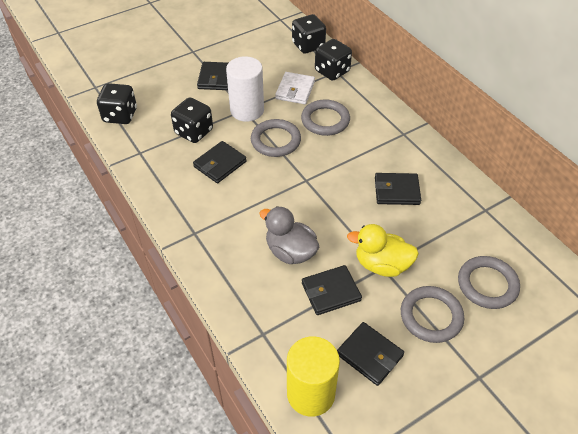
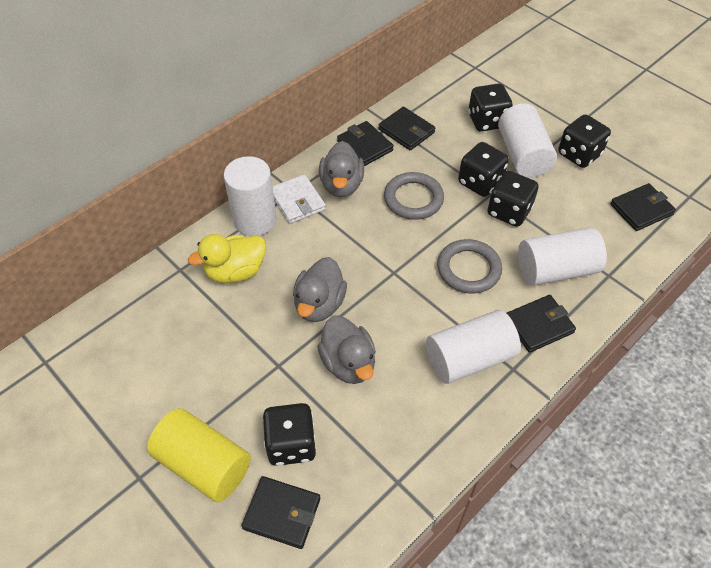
black dice: [97,83,137,124] [171,97,213,143] [292,14,326,54] [315,39,352,81] = 4 -> [263,403,317,466] [458,142,509,197] [468,83,513,131] [487,171,538,227] [558,114,611,168] = 5
grey duck: [259,206,319,264] = 1 -> [293,257,347,322] [317,316,376,384] [319,141,364,197] = 3
grey ring: [251,119,301,157] [301,99,350,136] [401,286,464,343] [458,256,520,309] = 4 -> [384,172,444,220] [437,239,502,293] = 2
white cylinder: [226,56,264,122] = 1 -> [224,156,277,236] [426,310,521,384] [498,103,557,178] [518,227,607,286] = 4

